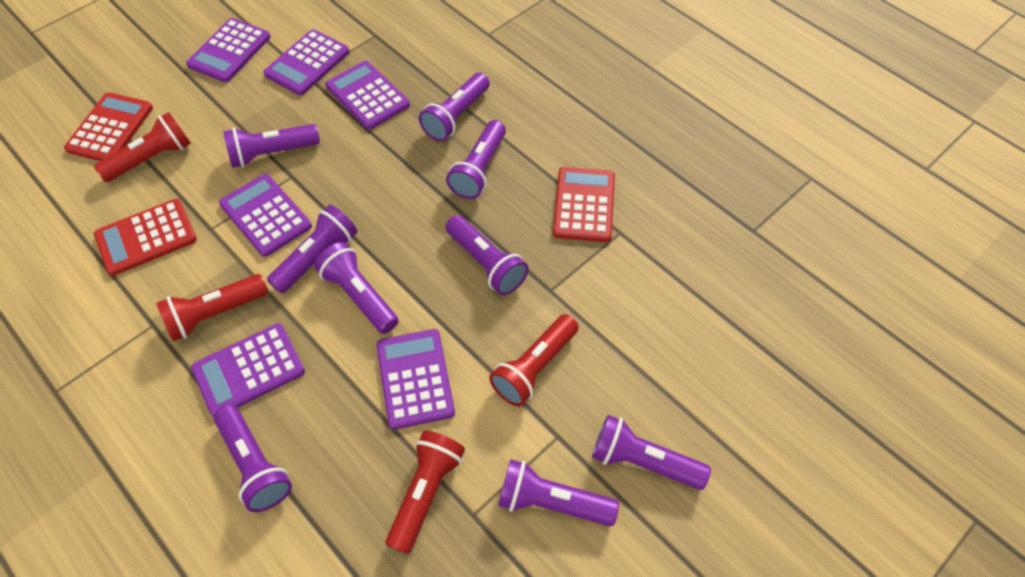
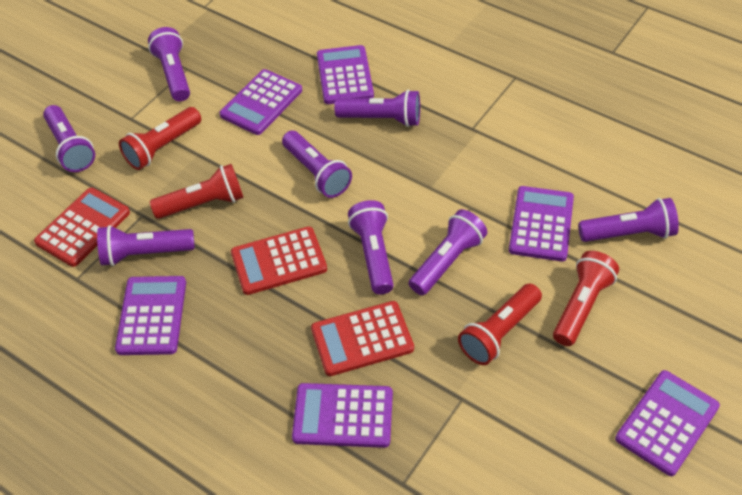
purple flashlight: [213,404,292,512] [223,124,320,168] [267,205,357,294] [314,242,399,334] [419,73,490,141] [445,215,528,295] [446,120,506,199] [498,459,619,526] [592,415,711,490] = 9 -> [43,105,95,172] [97,225,195,266] [148,27,190,101] [282,131,352,198] [334,90,420,127] [348,200,394,294] [409,209,487,296] [578,198,679,242] = 8

